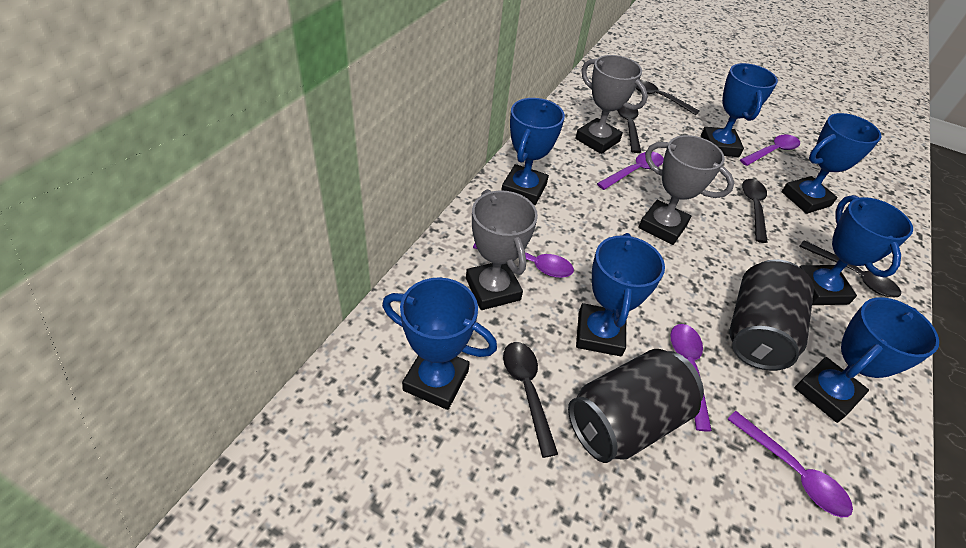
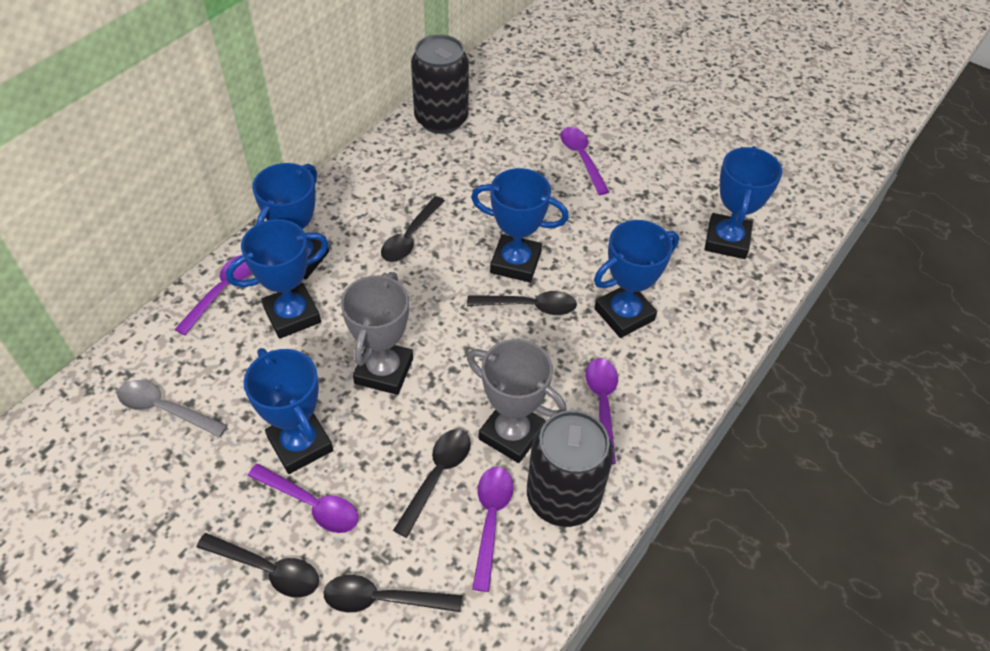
blue trophy: [382,277,497,410] [501,98,565,205] [576,233,665,356] [701,63,778,157] [782,113,882,214] [795,297,939,423] [799,195,913,305] = 7 -> [226,219,329,339] [243,348,333,474] [252,163,329,279] [471,168,569,282] [594,220,679,338] [705,146,782,259] = 6
grey spoon: none = 0 -> [117,380,228,437] = 1
grey trophy: [466,189,538,310] [575,55,648,154] [638,135,734,245] = 3 -> [341,272,413,395] [467,339,567,463] = 2

